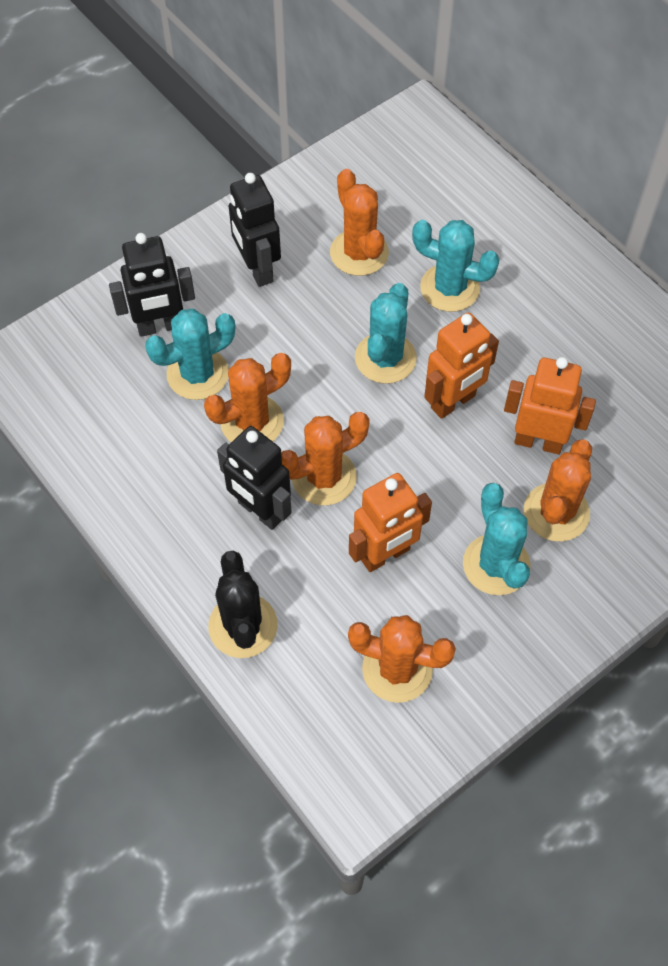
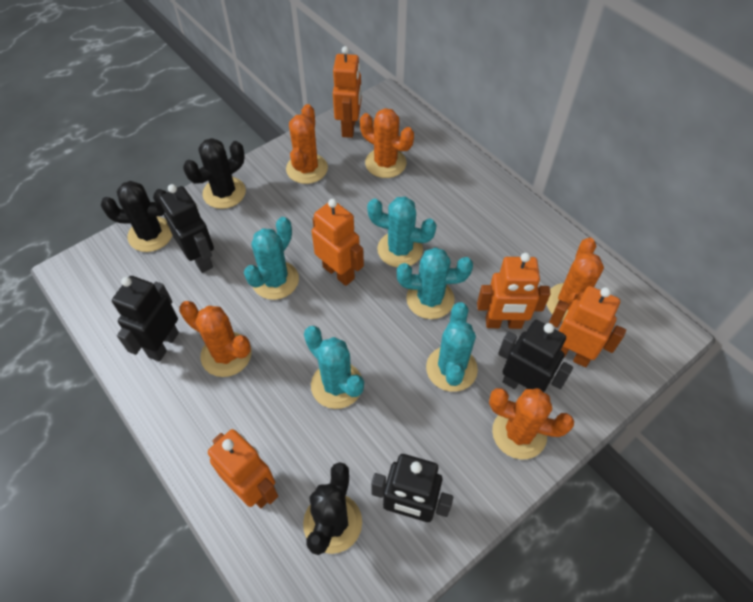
black cactus: [208,551,278,658] = 1 -> [101,181,172,252] [183,138,246,209] [303,462,362,555] = 3
black robot: [109,233,195,337] [217,426,292,530] [229,173,281,287] = 3 -> [112,276,179,362] [159,184,214,273] [371,454,453,522] [498,320,573,392] = 4
orange robot: [349,473,432,572] [424,312,499,419] [504,357,596,454] = 3 -> [208,429,278,508] [312,199,364,286] [333,46,362,138] [477,253,551,329] [549,286,626,367] = 5
turquoise cactus: [145,309,235,400] [355,283,417,384] [412,220,500,312] [463,483,531,595] = 4 -> [244,217,299,300] [304,326,364,409] [367,197,437,267] [397,247,473,319] [426,302,478,392] = 5

